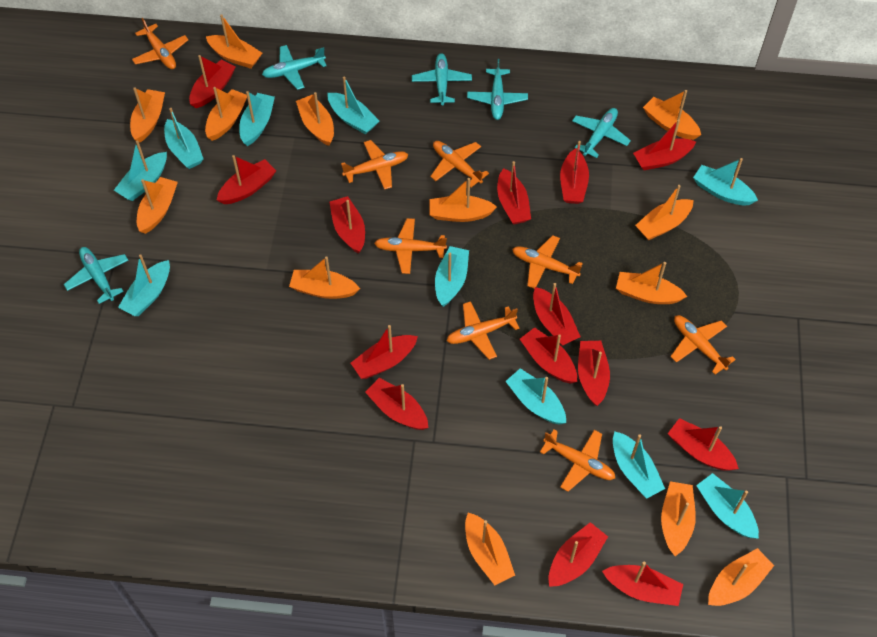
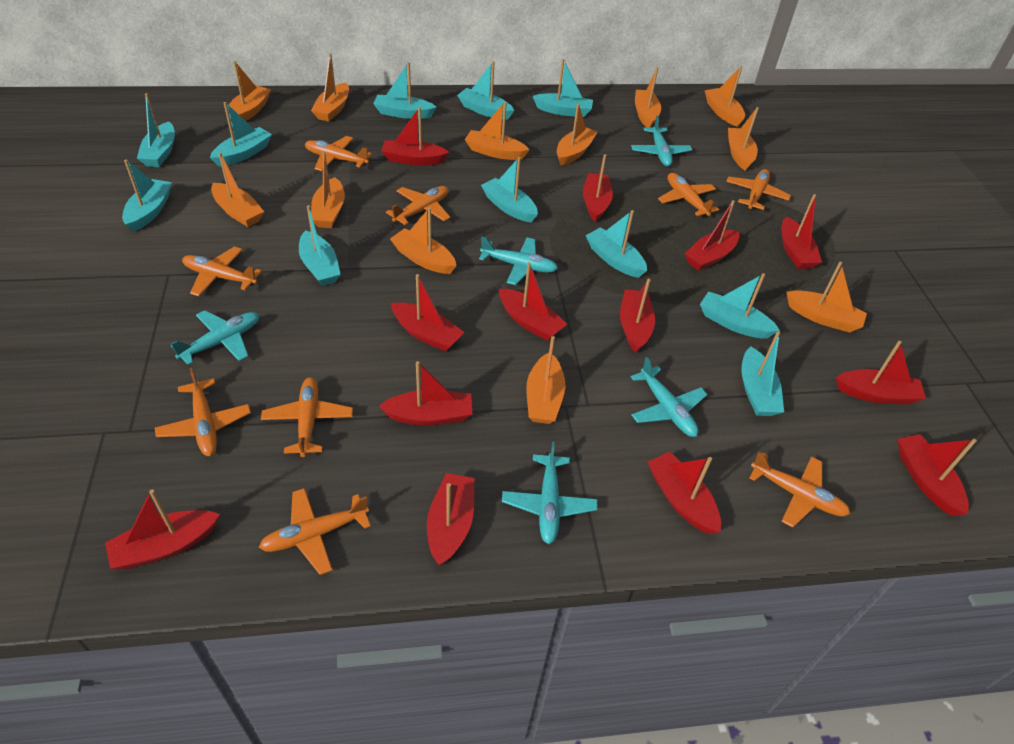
orange boat: [130,88,165,143] [137,177,178,234] [205,87,247,141] [206,15,262,68] [289,256,360,299] [296,92,334,146] [430,178,497,222] [465,512,515,585] [616,262,687,304] [635,185,694,240] [643,90,701,140] [661,481,696,556] [708,548,774,606] = 13 -> [211,152,264,227] [228,61,271,121] [311,53,349,122] [311,151,345,228] [390,207,456,274] [465,101,530,160] [526,336,565,424] [557,103,598,166] [635,67,661,128] [705,66,745,126] [728,107,759,171] [786,262,867,333] = 12
orange plane: [132,18,188,69] [341,140,409,190] [374,218,447,274] [430,141,489,188] [447,301,520,360] [512,235,583,289] [540,429,615,491] [670,315,736,374] = 8 -> [155,368,251,456] [182,246,262,296] [259,488,371,575] [261,377,353,457] [305,136,372,171] [386,186,450,225] [658,173,719,216] [726,169,791,210] [749,451,850,528] = 9
red boat: [189,55,236,108] [217,155,276,204] [329,196,365,254] [351,325,418,379] [365,378,428,430] [497,161,531,225] [520,327,577,384] [533,283,581,345] [549,522,608,587] [560,141,589,204] [578,341,610,406] [602,562,683,606] [633,119,696,170] [668,418,739,471] = 14 -> [105,489,220,569] [379,361,472,426] [381,107,449,166] [391,274,465,351] [427,473,474,566] [499,262,567,341] [583,154,613,222] [620,279,655,353] [648,451,721,534] [685,200,740,271] [782,194,822,269] [836,341,926,405] [898,434,977,516] = 13
turquoise boat: [114,140,167,201] [118,254,170,316] [164,108,204,169] [239,91,275,146] [328,76,379,134] [435,246,469,307] [505,368,566,425] [613,431,665,499] [693,158,758,206] [696,473,759,539] = 10 -> [122,160,172,232] [137,93,175,167] [210,102,272,166] [299,205,341,286] [373,62,436,119] [457,61,514,120] [481,157,538,223] [533,59,593,117] [586,210,647,278] [700,273,780,338] [741,331,784,416] = 11

